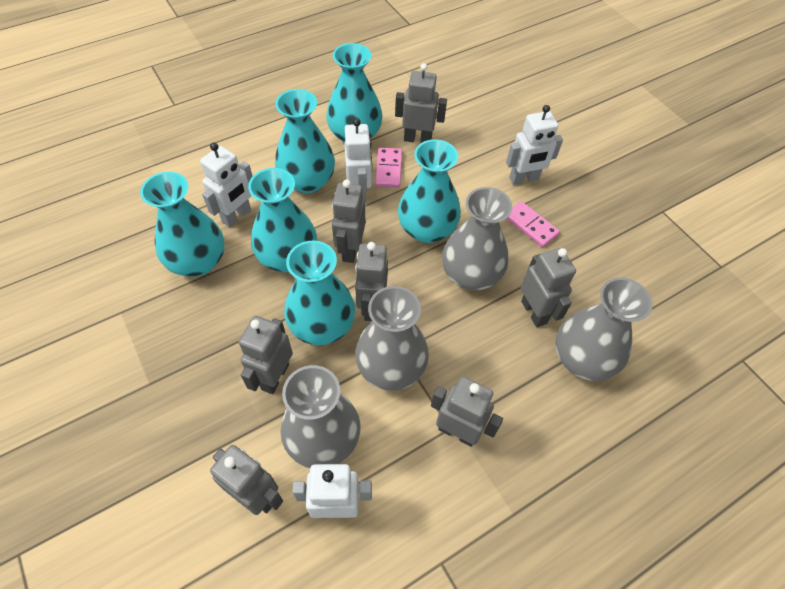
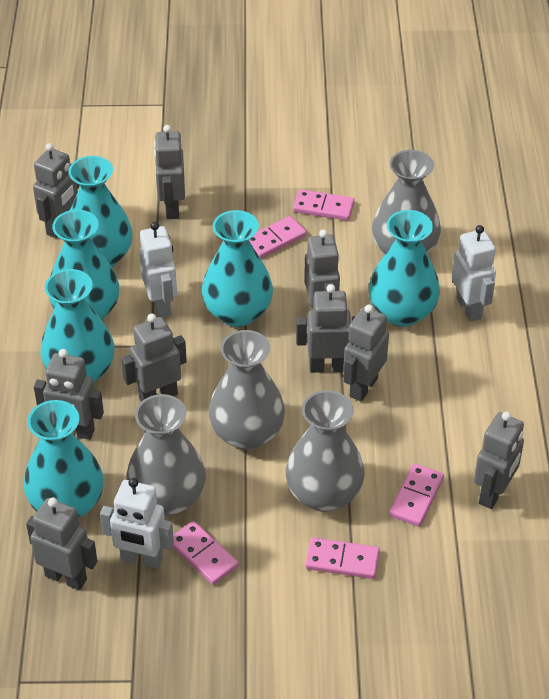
grey robot: [210,445,283,515] [239,316,293,394] [332,180,365,263] [355,242,388,321] [395,63,447,143] [431,377,503,447] [521,248,576,327] = 7 -> [26,497,98,590] [33,143,79,238] [34,349,104,440] [121,314,187,402] [154,125,185,219] [296,284,356,373] [304,229,340,308] [343,304,389,402] [474,411,524,509] = 9
pink domino: [375,147,402,188] [506,201,560,247] = 2 -> [172,521,239,585] [249,216,307,259] [293,189,355,221] [305,537,380,579] [389,463,444,527] = 5
white robot: [200,143,252,227] [292,464,372,518] [344,118,372,203] [506,105,563,185] = 4 -> [100,478,174,569] [139,222,177,318] [452,225,496,322] = 3

